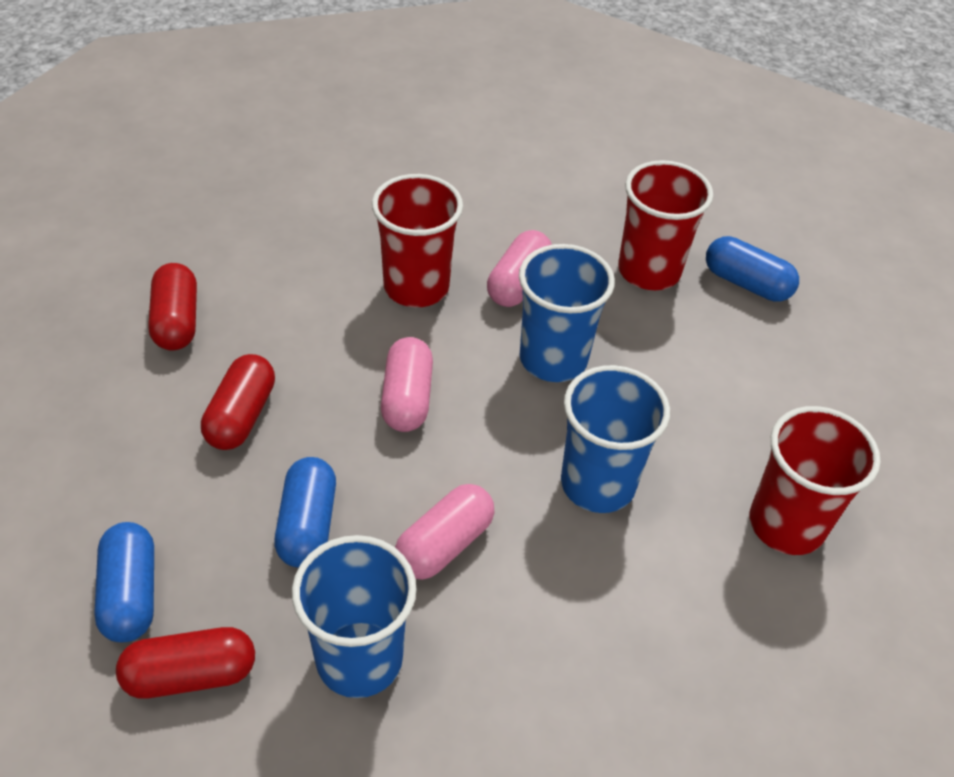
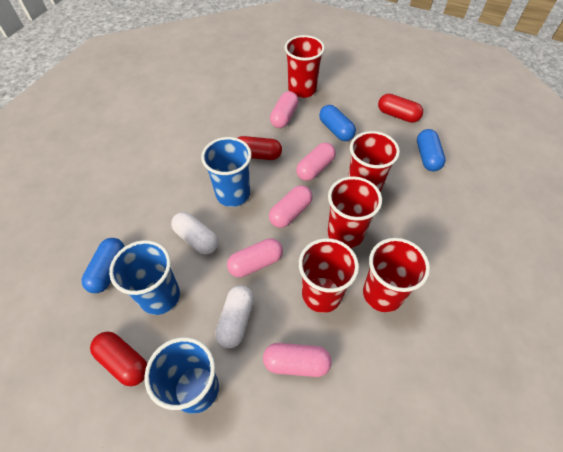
pink capsule: [381,337,433,432] [395,484,495,580] [487,230,552,307] = 3 -> [227,238,283,277] [263,343,332,377] [269,185,313,228] [270,91,299,128] [296,142,336,181] = 5
red cup: [372,174,463,307] [618,160,713,290] [750,406,881,555] = 3 -> [285,35,325,98] [299,238,359,313] [327,176,382,248] [348,131,400,193] [363,238,430,312] = 5
white capsule: none = 0 -> [171,212,218,255] [215,285,254,349] = 2

